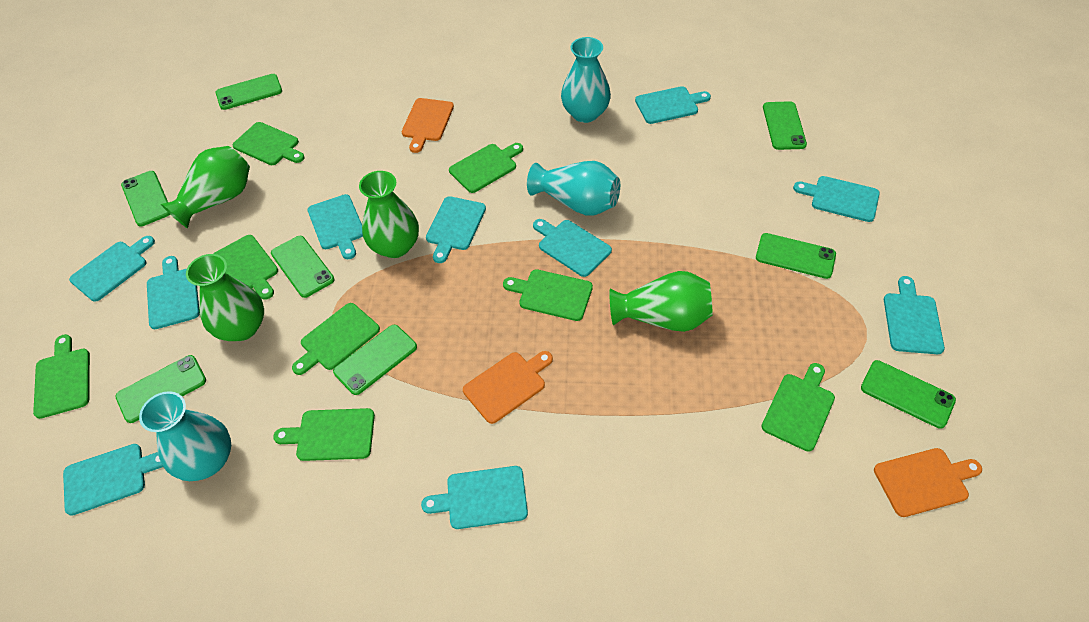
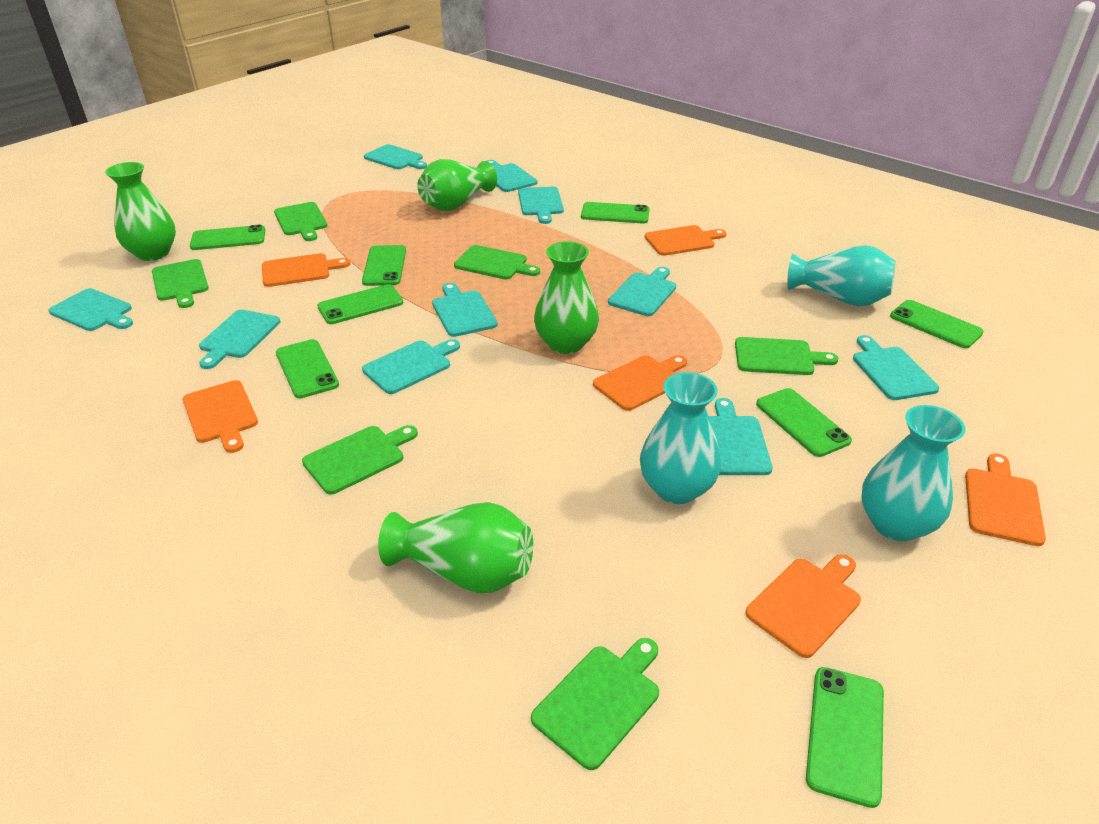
green cutting board: [33,334,90,419] [213,235,278,300] [233,122,305,165] [273,408,375,461] [292,303,380,375] [449,143,523,193] [503,269,593,321] [761,363,835,452] = 8 -> [152,259,209,308] [274,202,327,241] [302,425,418,494] [454,245,540,279] [531,638,659,770] [735,337,838,375] = 6
orange cutting board: [402,98,454,153] [463,351,553,424] [874,448,982,517] = 3 -> [183,380,258,453] [262,253,351,287] [593,355,687,411] [645,225,727,256] [746,554,861,658] [965,453,1046,546] = 6

